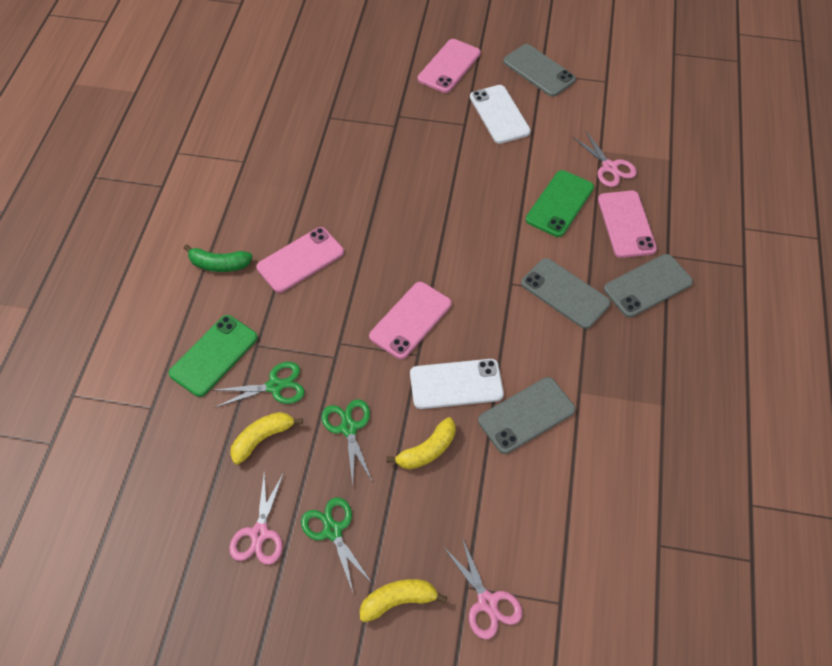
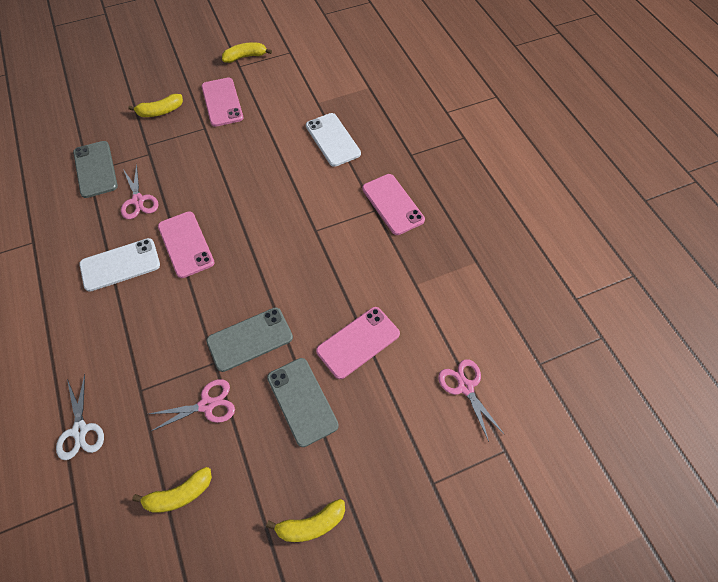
green banana: [184,244,253,272] = 1 -> none = 0
green phone: [169,315,258,397] [526,170,594,237] = 2 -> none = 0
green scissors: [212,362,305,408] [301,497,372,592] [321,399,372,486] = 3 -> none = 0
grey phone: [478,377,575,454] [503,44,576,97] [521,258,611,329] [604,254,693,317] = 4 -> [73,141,118,198] [206,308,293,372] [267,358,339,447] = 3
white scissors: none = 0 -> [56,374,104,460] = 1
yellow banana: [230,412,303,464] [360,579,447,622] [387,417,455,469] = 3 -> [128,94,183,117] [132,467,212,513] [222,42,272,63] [266,499,345,542] = 4

